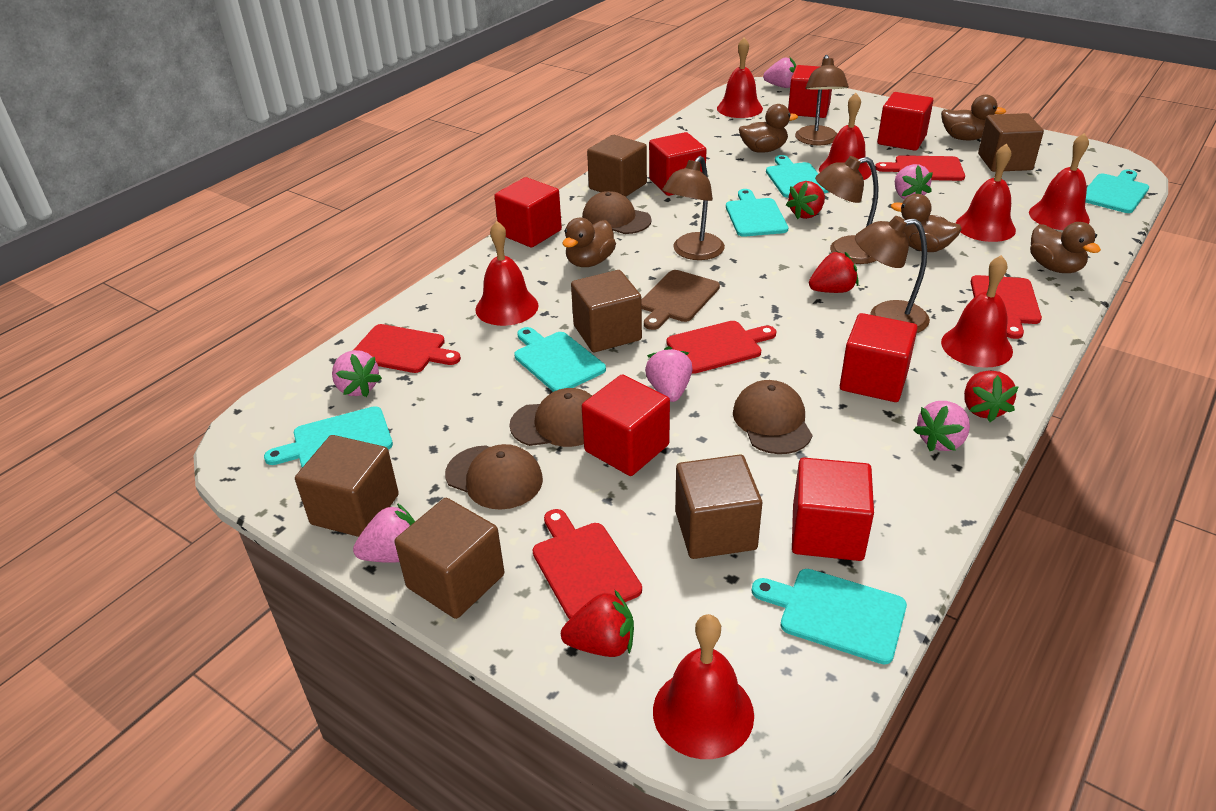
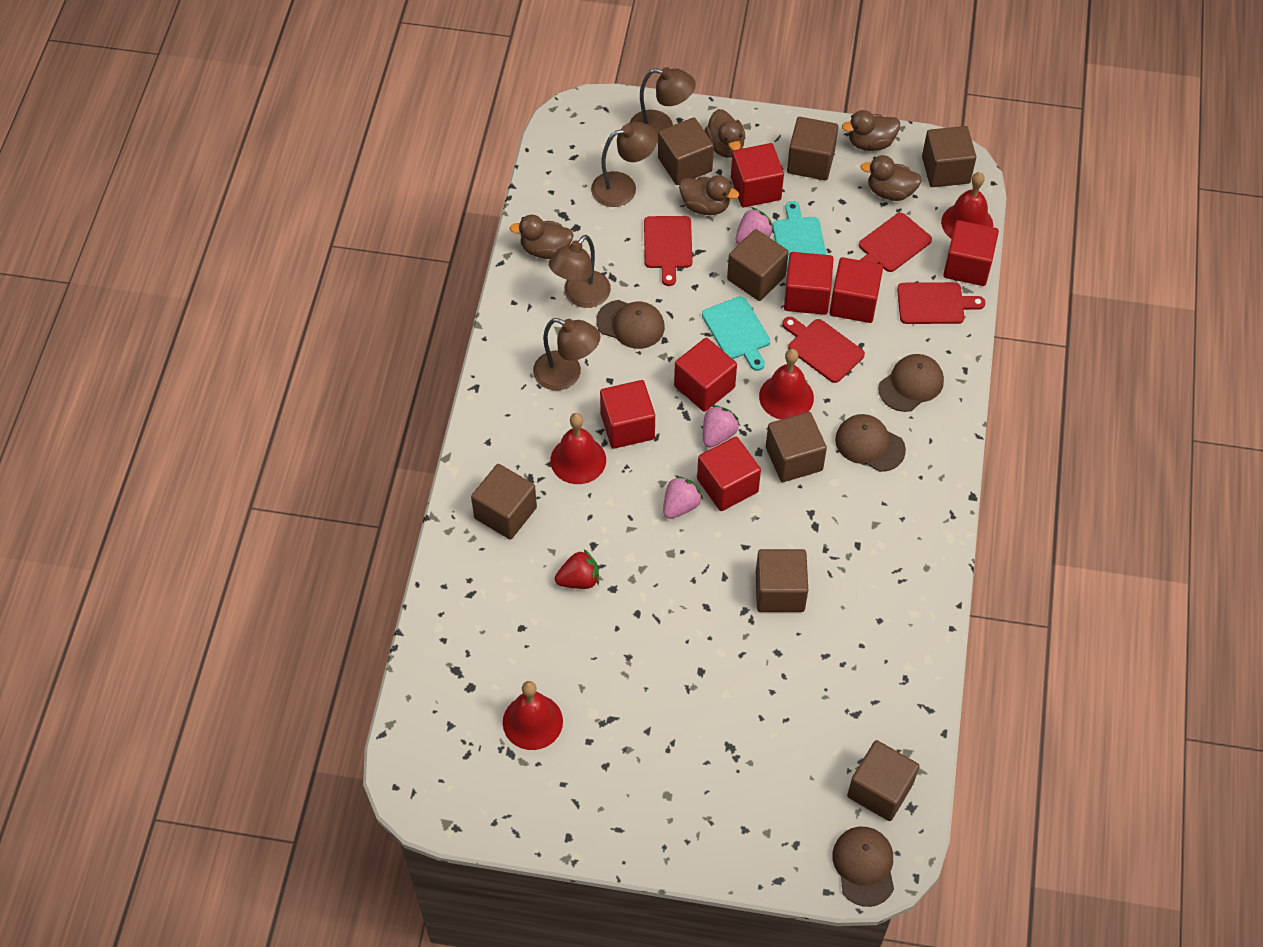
brown cube: [295,435,399,537] [394,498,504,619] [571,270,642,352] [587,135,647,197] [675,455,762,559] [978,113,1044,172] = 6 -> [471,464,537,540] [658,117,714,185] [727,229,789,301] [756,549,808,612] [766,412,827,482] [787,117,838,180] [847,740,919,821] [922,126,976,187] = 8
brown cutting board: [642,270,720,330] = 1 -> none = 0
pink strawberry: [332,350,382,397] [353,503,415,563] [645,346,693,402] [763,57,796,88] [895,164,933,199] [914,401,970,451] = 6 -> [663,475,703,519] [703,405,740,448] [736,207,774,245] = 3
red bell: [475,221,539,326] [653,614,754,759] [717,38,763,118] [819,93,872,180] [941,255,1013,368] [956,143,1016,242] [1029,133,1090,230] = 7 -> [503,681,563,750] [551,413,606,484] [759,349,814,420] [941,172,993,239] = 4
red cutting board: [354,324,461,373] [533,509,642,619] [667,321,776,374] [875,155,965,181] [971,275,1042,339] = 5 -> [644,216,692,286] [782,317,865,383] [859,213,932,272] [897,282,985,324] = 4
red strawberry: [561,589,634,657] [786,181,825,219] [809,252,859,293] [964,371,1018,422] = 4 -> [555,549,599,589] = 1
turquoise cutting board: [264,406,393,467] [514,327,606,392] [726,189,788,237] [752,569,907,664] [766,155,829,198] [1085,170,1149,213] = 6 -> [702,296,770,371] [773,201,827,272] = 2

